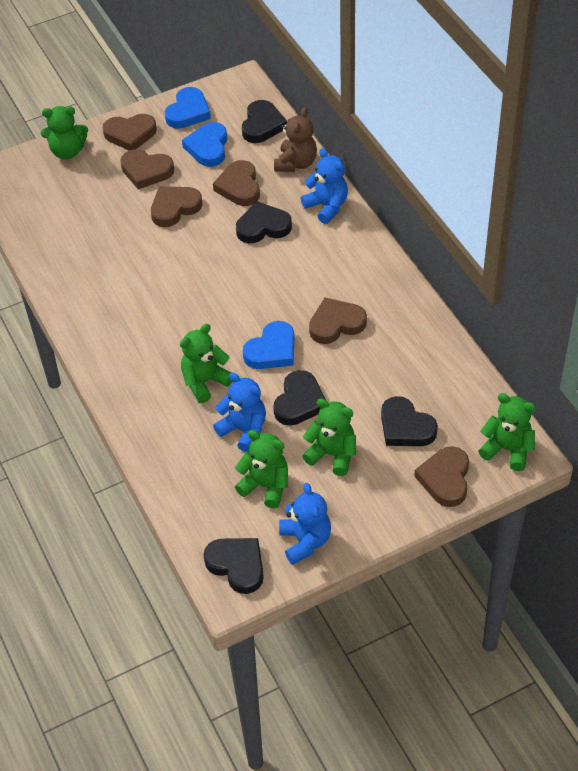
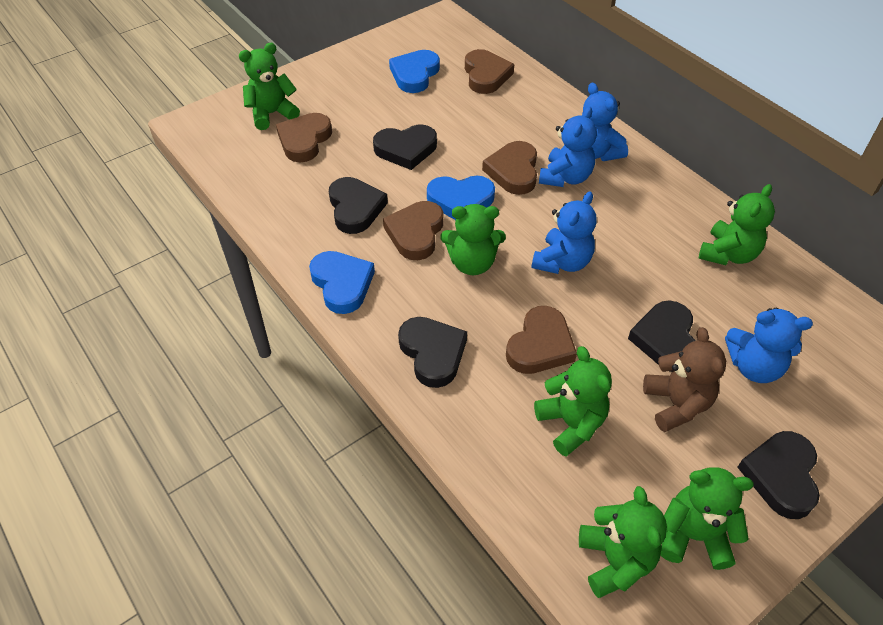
blue teddy bear: [213,372,266,452] [279,483,331,565] [301,148,348,224] = 3 -> [531,191,597,274] [539,107,597,187] [582,83,628,161] [725,308,813,383] = 4
brown heart: [103,114,157,151] [120,150,174,189] [151,186,202,227] [213,160,260,206] [309,298,367,344] [414,446,469,507] = 6 -> [276,113,332,162] [383,201,443,260] [465,49,514,94] [482,141,537,195] [506,306,577,374] = 5
green teddy bear: [41,106,88,159] [180,324,232,403] [235,430,288,508] [302,398,356,476] [478,393,536,471] = 5 -> [239,43,300,130] [441,204,506,275] [534,346,612,456] [579,486,667,598] [661,467,754,570] [699,184,775,265] = 6

